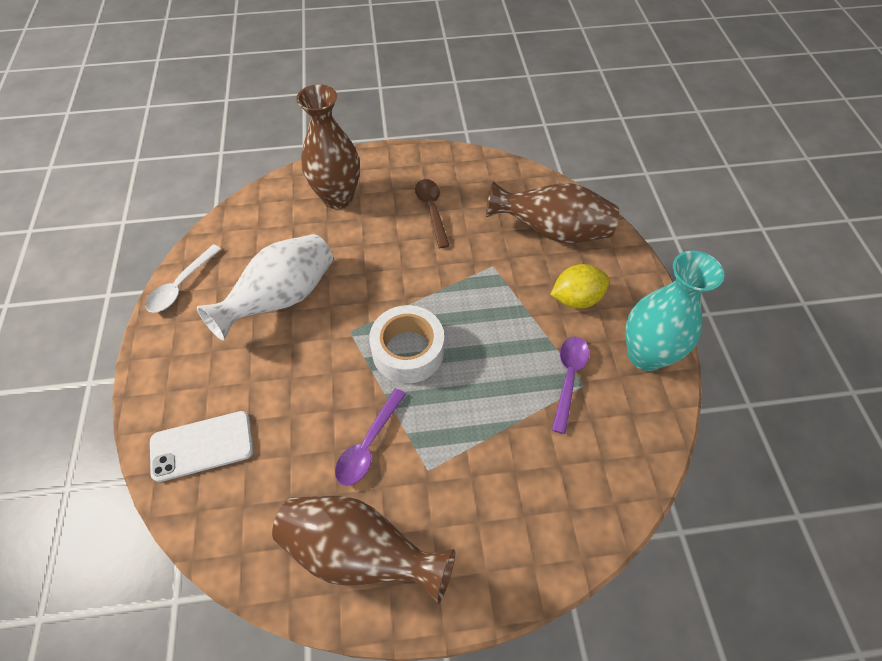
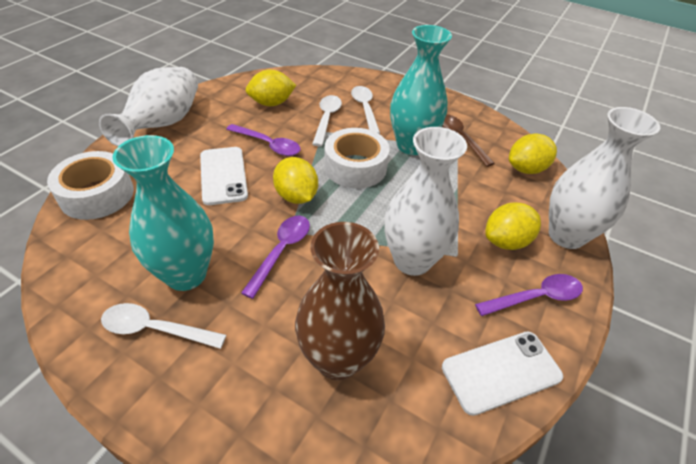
brown vase: [272,496,455,604] [296,84,360,209] [486,181,619,243] = 3 -> [295,222,385,380] = 1
purple spoon: [335,388,406,486] [552,336,590,434] = 2 -> [226,124,301,156] [241,216,310,299] [475,274,583,316] = 3
turquoise vase: [625,250,724,371] = 1 -> [112,135,214,291] [390,25,452,155] = 2
white phone: [150,411,254,482] = 1 -> [200,147,248,205] [442,331,563,416] = 2
white spoon: [145,244,221,313] = 1 -> [101,303,226,349] [312,95,342,146] [351,86,380,134] = 3
white tape: [369,305,444,384] = 1 -> [47,151,134,220] [324,128,390,189] = 2
white vase: [197,234,333,340] = 1 -> [99,67,198,147] [384,127,467,276] [549,107,660,249] = 3
yellow lemon: [550,264,610,309] = 1 -> [246,69,296,106] [273,157,318,204] [485,203,541,250] [509,133,557,174] = 4

